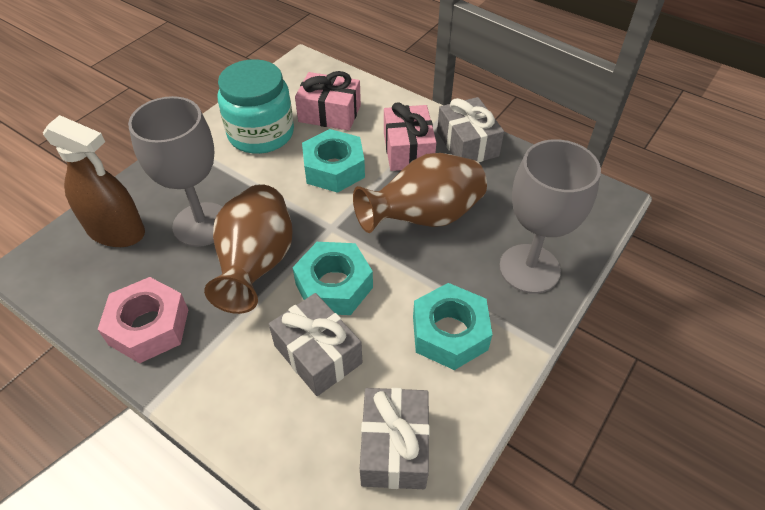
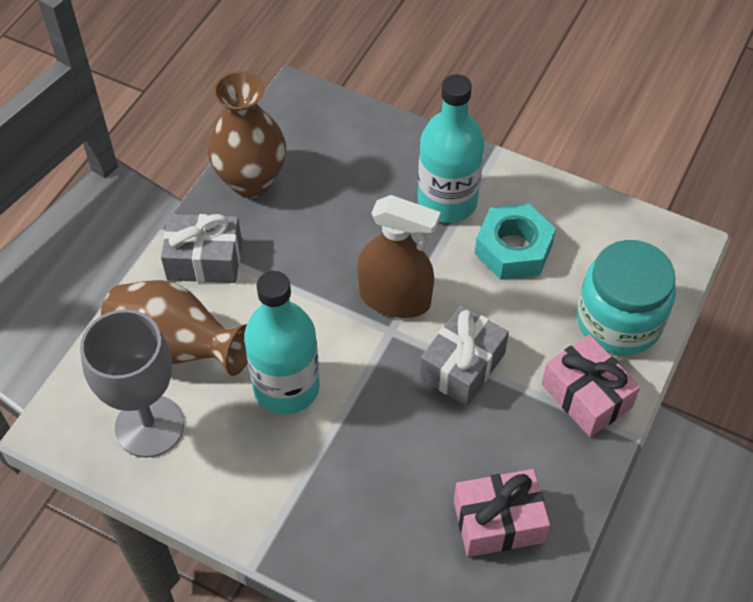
grey gift: [269,293,363,396] [360,388,430,489] [437,97,504,163] = 3 -> [161,214,242,283] [420,305,509,406] = 2
grey goblet: [128,96,222,247] [499,139,601,294] = 2 -> [80,309,184,458] = 1
pink nut: [98,277,188,363] = 1 -> none = 0
turquoise bottle: none = 0 -> [244,271,320,415] [418,74,484,223] = 2
turquoise nut: [292,242,373,315] [302,129,365,193] [413,283,492,370] = 3 -> [475,203,556,280] = 1

